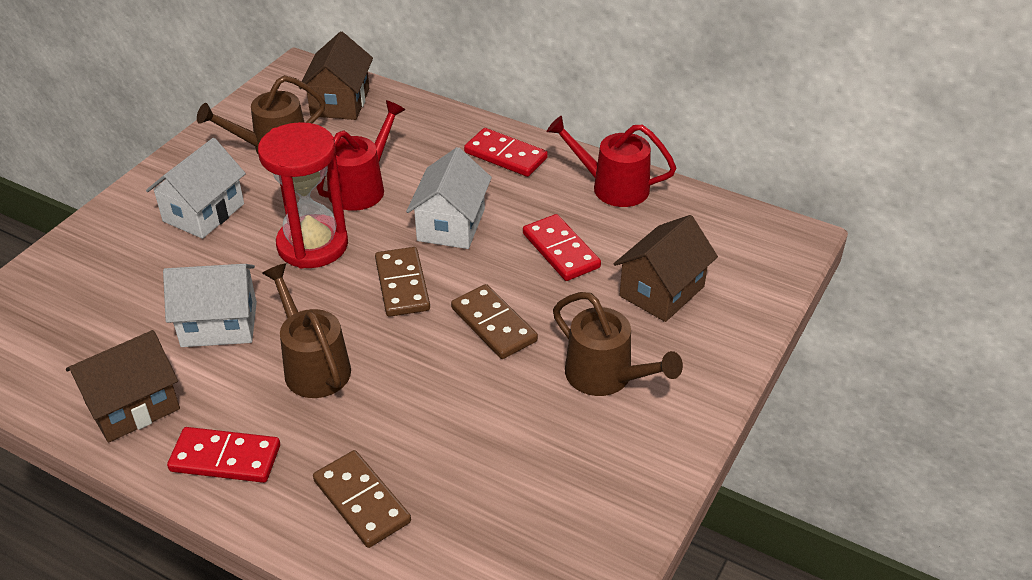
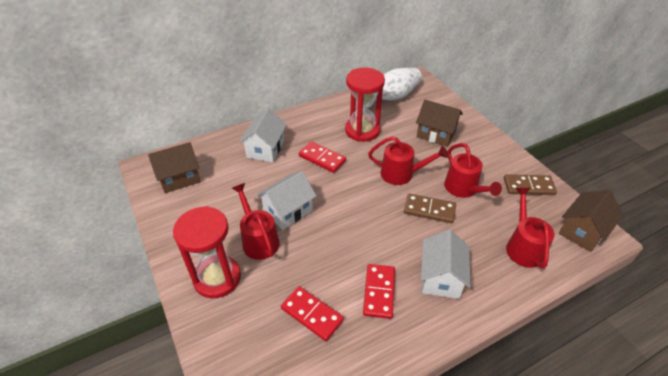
brown domino: [313,450,411,548] [375,247,430,317] [451,284,538,359] = 3 -> [404,194,456,223] [504,174,557,195] = 2
brown watering can: [197,75,325,154] [262,263,351,398] [553,292,683,396] = 3 -> none = 0
red hourglass: [258,122,348,269] = 1 -> [173,206,241,298] [345,68,385,142] = 2
red watering can: [317,100,405,211] [547,116,676,207] = 2 -> [232,183,280,260] [368,136,448,185] [444,143,502,198] [506,188,554,269] = 4
white vase: none = 0 -> [367,68,422,107] = 1

